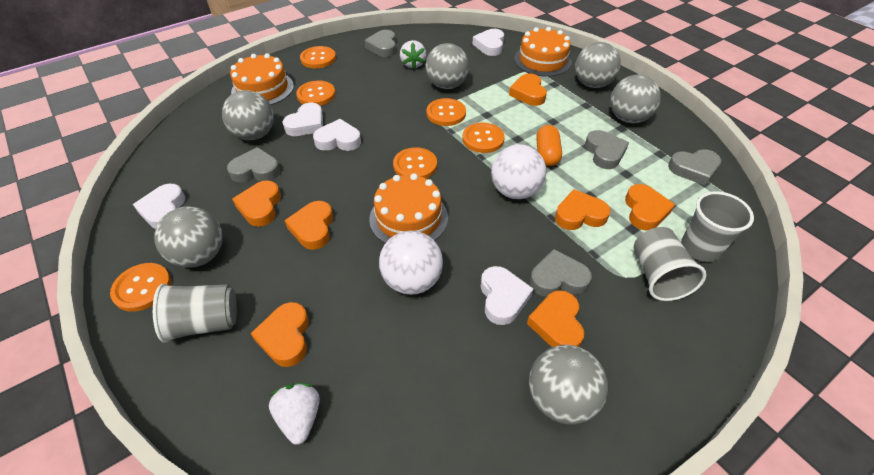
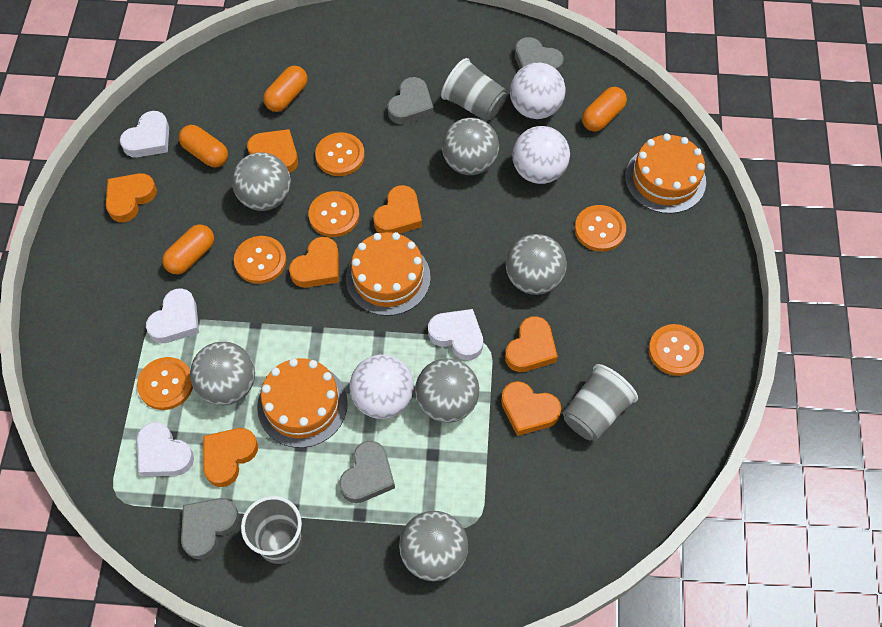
grey heart: [227,147,280,182] [364,30,396,57] [530,249,592,297] [585,130,629,169] [668,149,721,186] = 5 -> [181,498,239,559] [339,441,395,503] [387,77,434,124] [515,37,564,73] = 4
orange capsule: [536,125,562,166] = 1 -> [162,225,214,274] [179,125,228,167] [263,66,308,112] [582,87,627,132] = 4
white ball: [379,231,443,295] [491,144,546,199] = 2 -> [350,355,414,419] [510,63,566,119] [512,126,570,184] = 3
white heart: [133,184,185,229] [282,103,323,136] [313,119,361,151] [472,29,504,56] [481,266,533,325] = 5 -> [120,111,169,157] [137,422,194,477] [146,288,199,343] [428,309,483,360] = 4
white strawberry: [269,383,320,445] [400,40,426,69] = 2 -> none = 0

